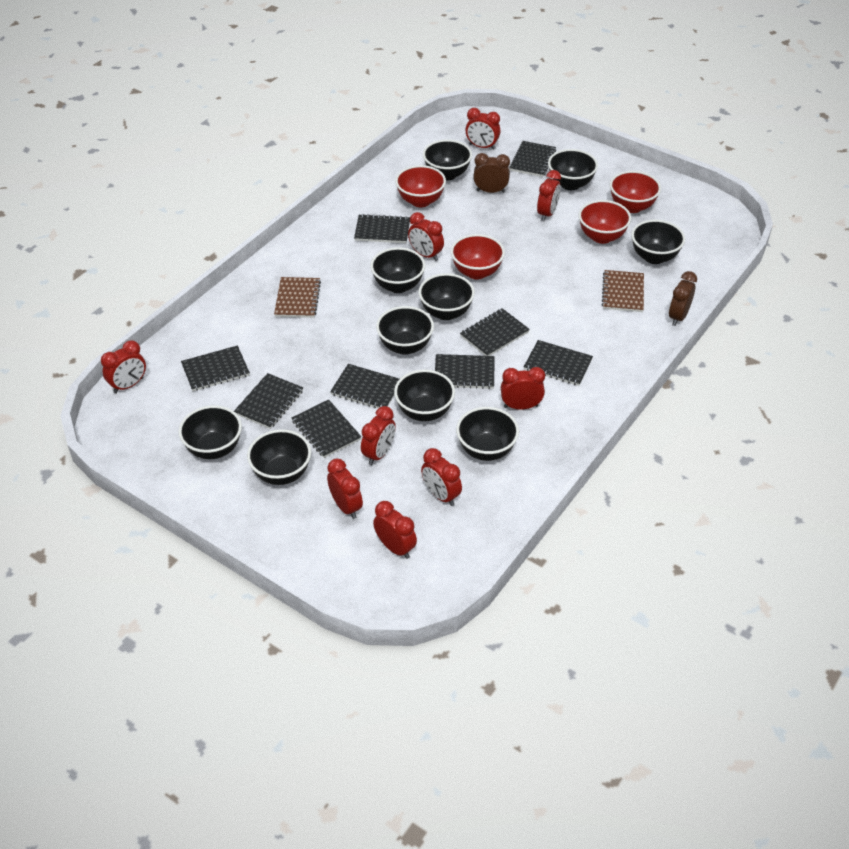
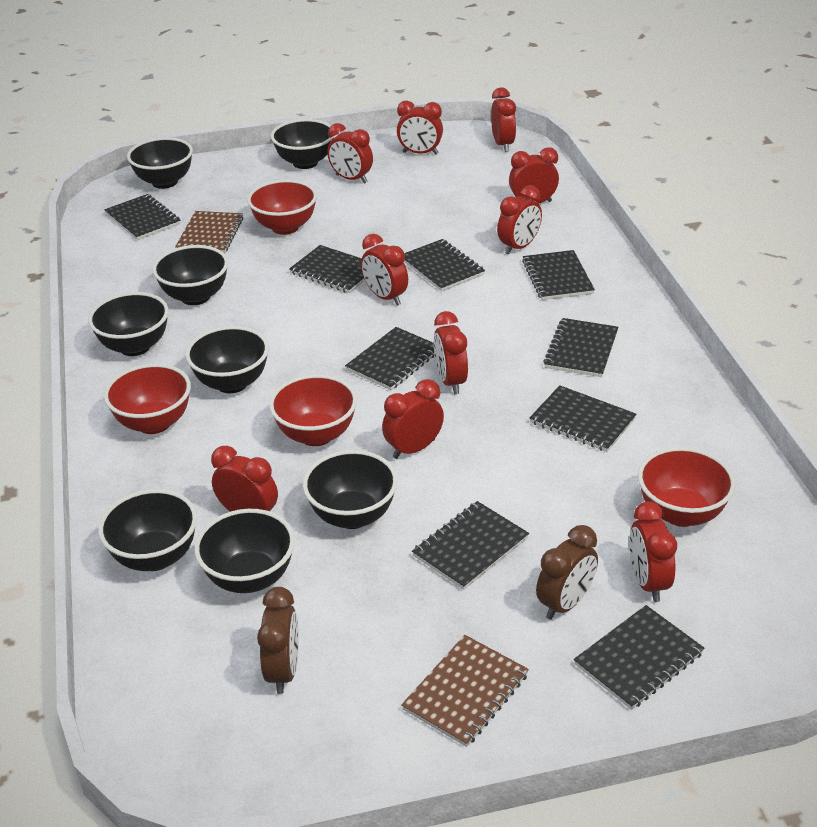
black bowl: [179,405,242,459] [247,429,311,485] [370,247,425,293] [376,306,434,355] [394,370,455,421] [419,273,475,320] [423,140,472,181] [456,407,519,461] [548,149,598,190] [631,220,685,264] = 10 -> [88,292,169,356] [98,489,197,571] [127,137,193,189] [152,245,228,305] [186,326,269,393] [194,509,295,593] [271,119,334,169] [303,450,398,529] = 8
red clock: [101,340,146,393] [327,458,363,519] [361,406,396,465] [373,501,417,559] [408,212,444,261] [421,448,462,506] [465,108,500,150] [501,367,545,410] [537,170,561,221] = 9 -> [211,446,278,512] [327,123,373,184] [361,234,408,306] [382,379,444,459] [397,100,443,154] [434,311,468,394] [491,88,516,152] [497,185,542,255] [509,147,559,204] [629,501,677,602] = 10

